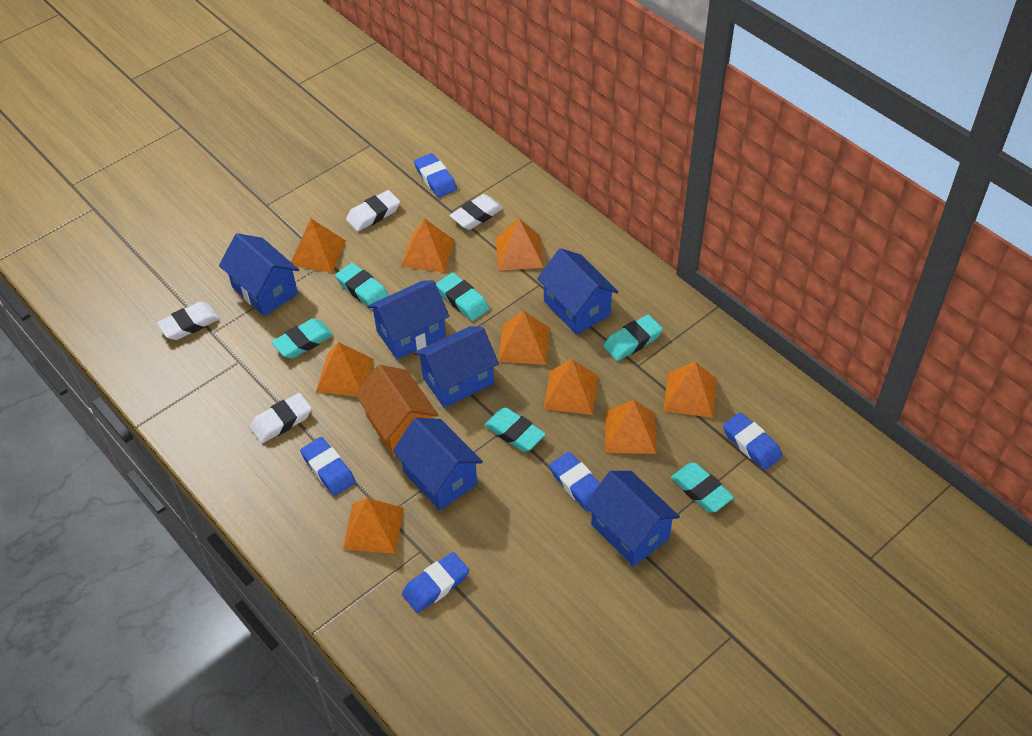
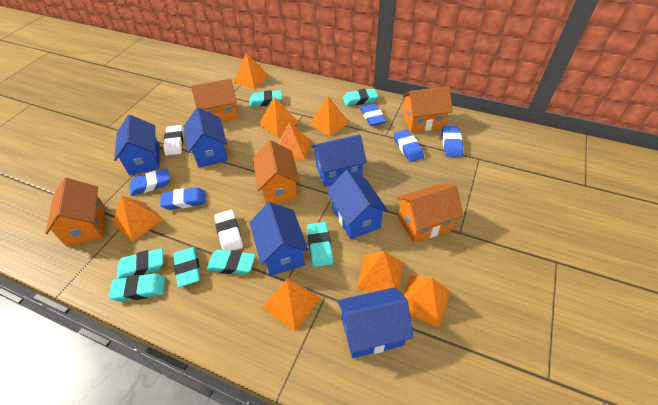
orange house: [355,365,439,457] = 1 -> [45,178,105,247] [191,78,238,122] [253,140,300,204] [397,184,464,243] [402,86,453,132] = 5
orange pyramid: [291,219,346,273] [316,342,374,396] [343,498,404,554] [401,218,455,273] [496,218,544,271] [498,311,550,365] [543,359,598,415] [605,400,656,454] [663,362,717,418] = 9 -> [112,196,163,242] [234,53,269,89] [259,97,299,137] [262,277,321,331] [279,122,310,161] [309,96,349,137] [357,251,403,292] [403,276,450,328] = 8
turquoise eraser: [272,319,333,359] [335,263,389,310] [436,273,490,321] [484,408,546,452] [603,315,663,361] [671,463,734,512] = 6 -> [109,273,165,302] [117,248,163,279] [173,247,201,287] [206,250,256,275] [250,90,282,107] [307,222,333,267] [343,89,378,106] = 7
white eraser: [157,302,220,340] [250,393,312,444] [346,190,400,231] [450,194,503,230] = 4 -> [163,125,184,156] [214,210,243,251] = 2

